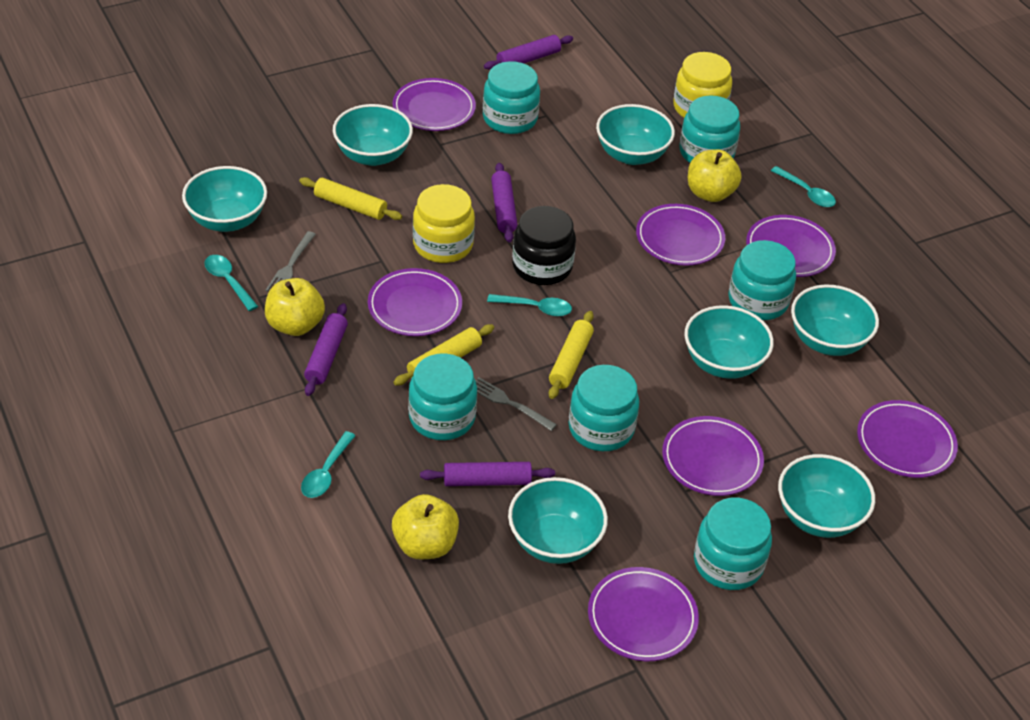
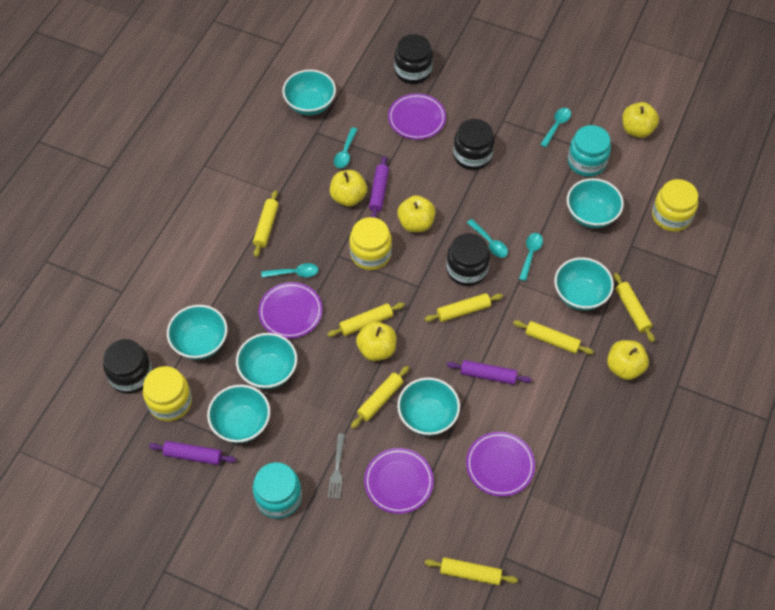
black jar: [512,206,576,285] = 1 -> [103,339,152,394] [394,34,433,84] [446,233,490,286] [453,119,495,170] = 4
grey fork: [266,231,316,291] [475,377,557,431] = 2 -> [328,434,345,499] = 1
purple plate: [368,268,462,336] [392,78,476,131] [588,567,699,661] [636,204,725,266] [662,416,764,496] [746,215,836,277] [857,400,958,478] = 7 -> [258,282,323,339] [364,448,434,514] [388,93,446,140] [466,432,535,497] = 4
purple rolling pin: [304,303,348,396] [420,462,555,486] [484,35,573,69] [491,163,517,243] = 4 -> [149,441,236,465] [369,156,389,218] [446,360,532,385] = 3
turquoise jar: [408,353,477,440] [483,61,540,134] [569,365,639,451] [680,95,740,163] [694,498,772,590] [728,240,796,320] = 6 -> [253,462,302,519] [568,125,611,177] = 2
turquoise spoon: [204,255,258,311] [301,431,356,498] [487,294,572,316] [771,166,836,207] = 4 -> [261,263,319,277] [334,128,358,168] [467,219,508,258] [519,233,543,281] [540,108,571,147] = 5
yellow apple: [265,278,325,336] [392,494,459,559] [688,149,741,202] = 3 -> [330,170,367,207] [356,321,397,361] [397,195,436,232] [607,340,649,380] [622,102,659,138] = 5
yellow jar: [413,184,475,263] [673,52,732,118] = 2 -> [143,366,192,421] [349,217,392,270] [652,179,698,231] = 3
yellow rolling pin: [299,177,402,220] [393,324,494,386] [548,311,594,399] = 3 -> [253,190,279,257] [327,302,405,337] [351,366,409,428] [424,293,503,322] [425,557,518,585] [513,320,594,354] [614,273,655,342] = 7

